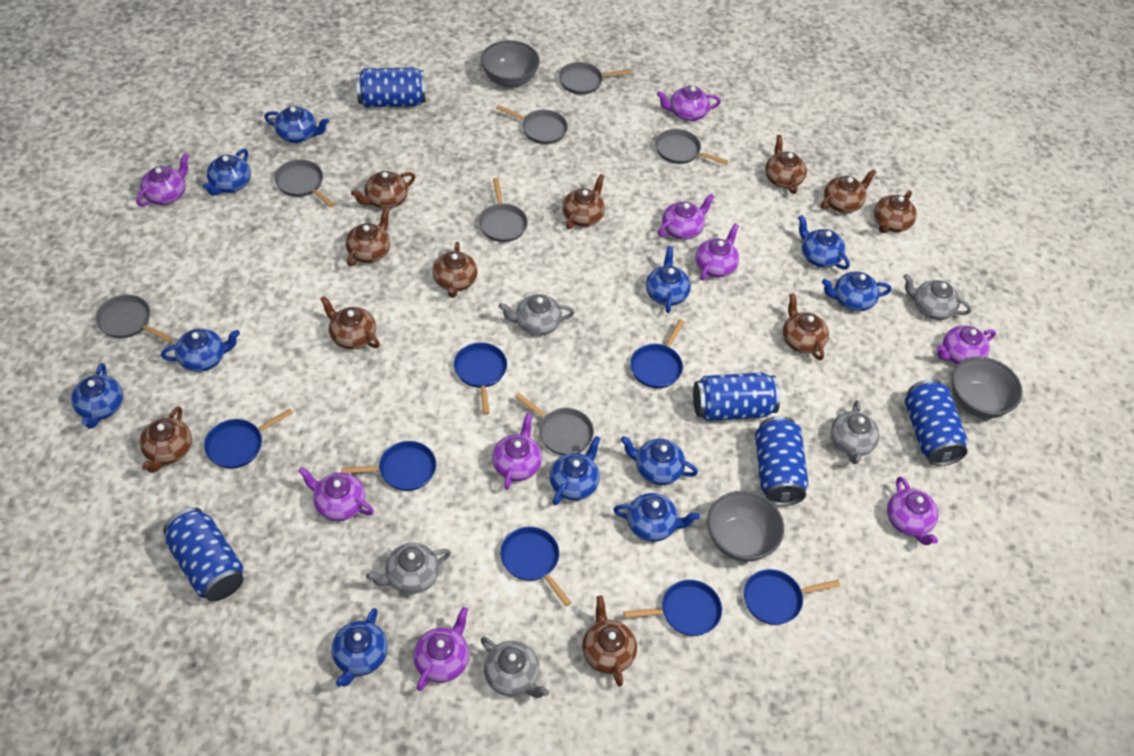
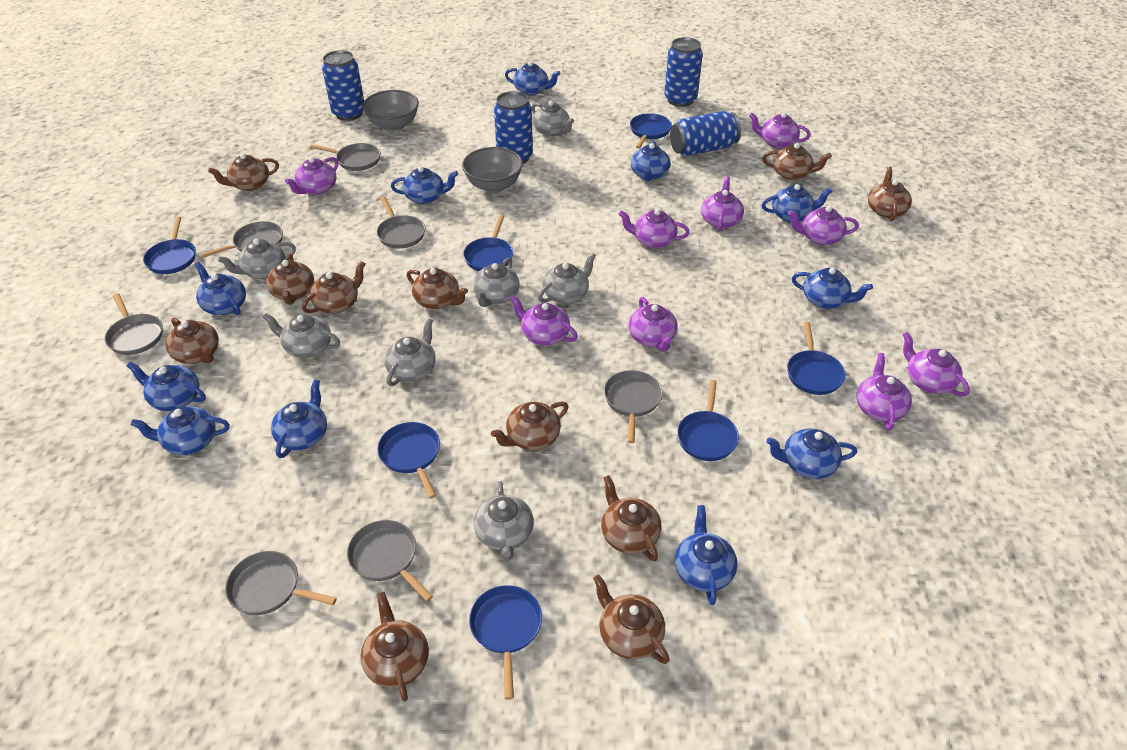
blue can: [163,507,244,601] [356,67,426,108] [693,372,780,421] [755,416,808,506] [905,379,968,466] = 5 -> [322,50,364,121] [494,91,533,164] [664,37,703,107] [670,111,741,156] = 4
grey bowl: [481,40,540,87] [707,491,784,562] [951,357,1023,419] = 3 -> [363,90,419,131] [462,147,523,193] = 2
grey teapot: [366,543,451,594] [481,637,549,698] [499,294,575,336] [831,400,880,464] [904,274,971,320] = 5 -> [218,239,296,279] [263,313,340,358] [384,318,435,386] [473,258,520,307] [474,481,534,561] [532,101,574,136] [538,252,596,304] = 7

